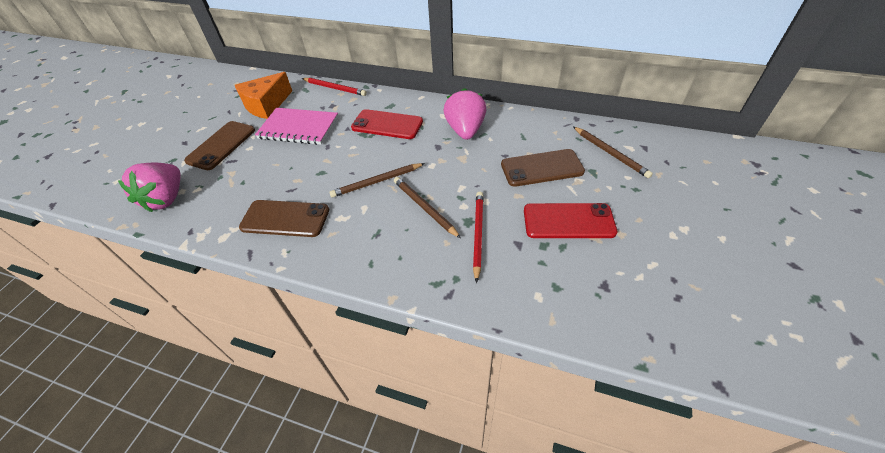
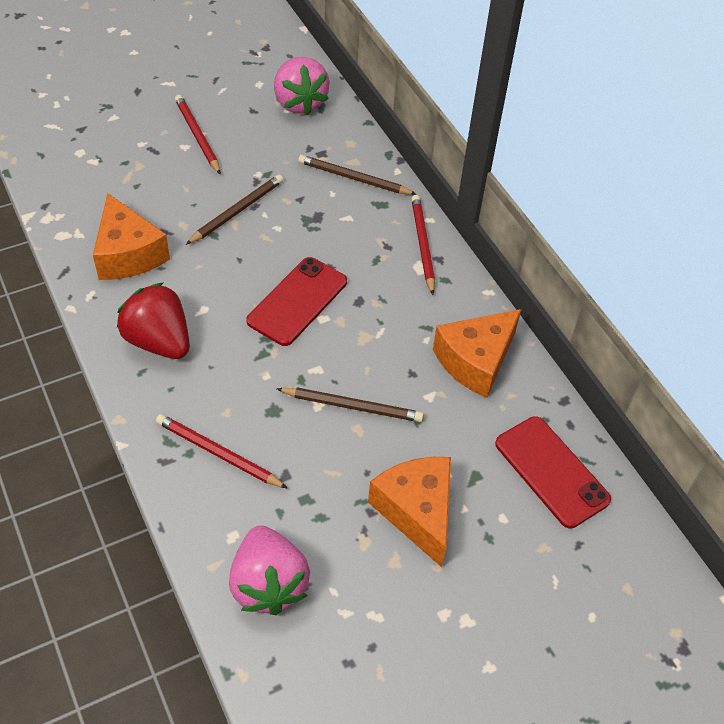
brown phone: [184,121,255,170] [239,200,329,237] [501,149,585,187] = 3 -> none = 0
orange cheese: [234,72,292,119] = 1 -> [93,193,170,280] [368,457,451,567] [433,309,522,398] = 3
pink notebook: [255,108,338,145] = 1 -> none = 0
red pencil: [302,78,367,96] [473,192,484,283] = 2 -> [156,414,288,489] [175,95,220,174] [411,195,435,295] = 3
red strawberry: none = 0 -> [117,283,190,359] = 1

